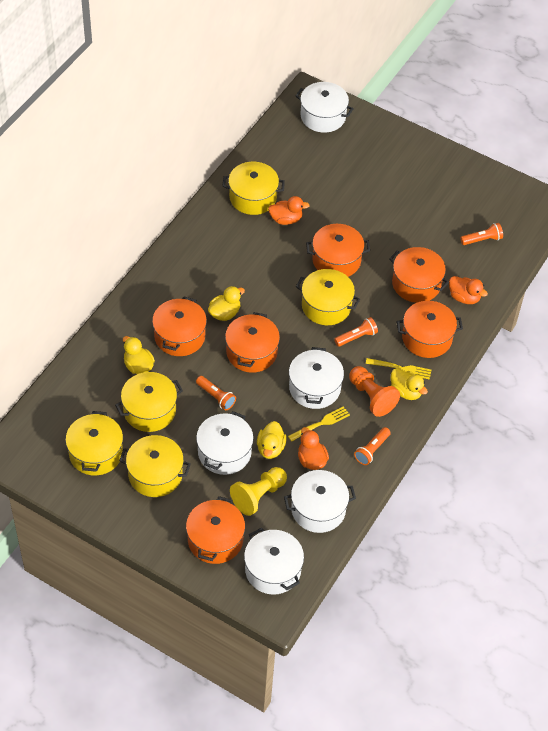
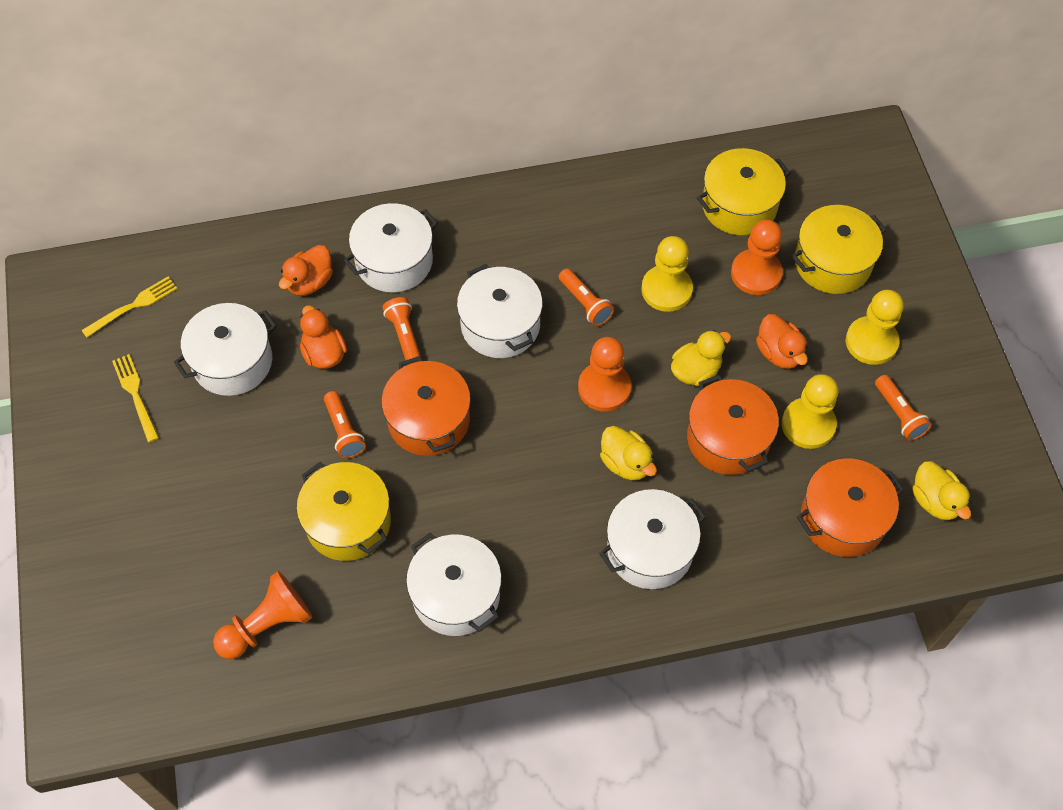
orange pawn: [349,366,400,417] = 1 -> [213,571,312,659] [578,337,631,412] [731,220,783,295] = 3
orange pot: [152,296,207,356] [186,496,245,564] [225,312,280,373] [306,224,370,277] [389,247,449,303] [396,301,463,358] = 6 -> [381,356,471,456] [687,375,779,475] [797,458,904,557] = 3
yellow duck: [123,336,155,374] [208,286,245,321] [257,421,287,459] [391,368,428,400] = 4 -> [600,426,657,480] [671,330,731,386] [912,461,971,520] = 3
yellow pawn: [230,467,287,516] = 1 -> [641,236,693,312] [782,374,838,449] [846,290,904,365] = 3
yellow pot: [65,411,123,475] [115,372,183,432] [119,435,191,497] [223,162,285,215] [296,269,360,325] = 5 -> [297,462,391,561] [697,148,791,235] [792,205,887,294] = 3

